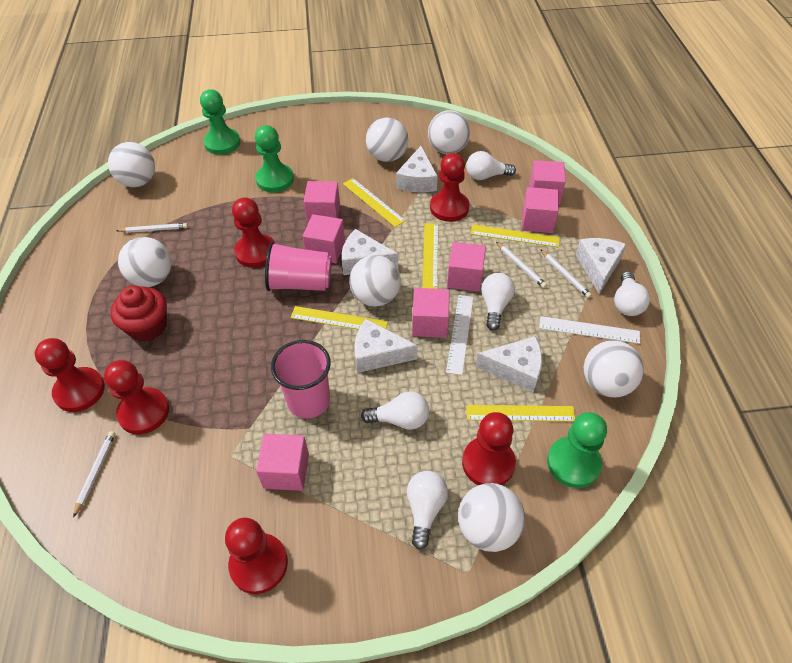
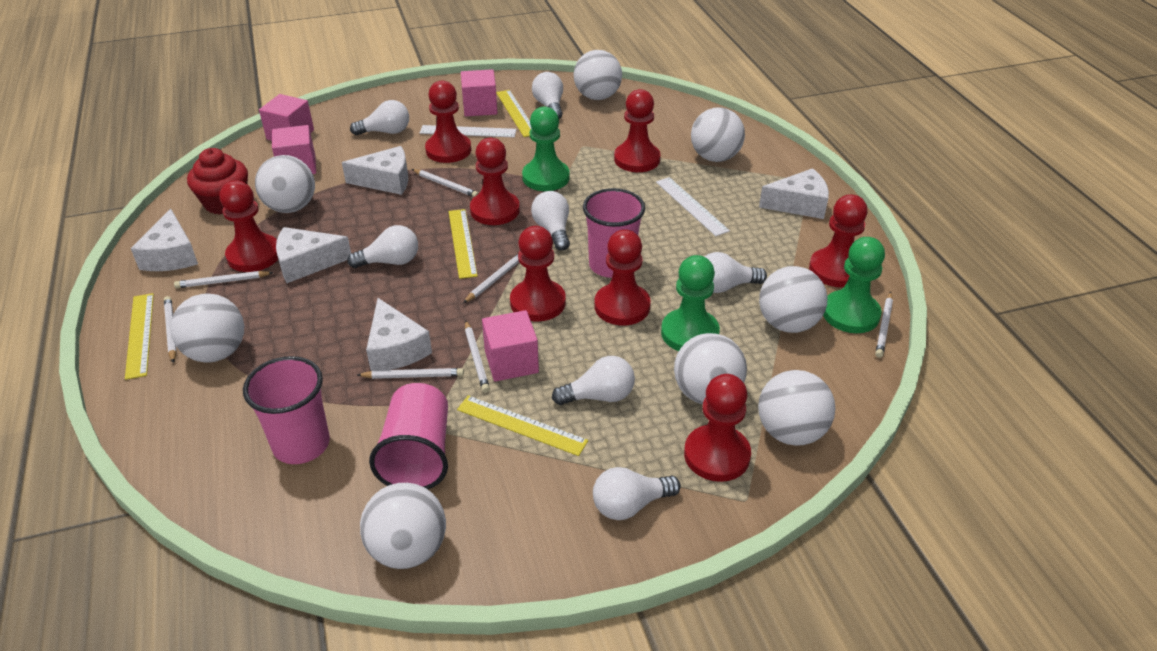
pink cube: [256,434,309,491] [303,214,345,263] [304,181,340,224] [412,288,450,338] [447,242,486,292] [522,187,559,233] [530,160,566,204] = 7 -> [259,94,314,141] [272,125,316,174] [461,69,497,116] [482,310,539,381] = 4
pink cup: [265,242,332,291] [271,340,331,419] = 2 -> [243,356,330,464] [369,383,448,489] [583,188,645,278] = 3
red pawn: [35,338,105,412] [104,360,169,435] [225,518,288,594] [232,197,275,268] [430,153,470,222] [462,412,516,485] = 6 -> [219,181,278,272] [425,81,471,163] [470,138,520,225] [510,226,566,321] [595,229,651,325] [614,89,661,172] [684,374,751,482] [809,194,868,287] = 8
white ball: [108,142,155,187] [118,237,171,287] [349,255,401,307] [366,118,408,162] [428,110,470,154] [458,483,525,552] [584,340,643,398] = 7 -> [170,294,244,363] [255,155,315,213] [360,483,446,569] [574,50,622,100] [674,333,747,404] [691,107,745,162] [758,370,835,446] [759,266,828,333] = 8
white light bulb: [361,391,429,430] [407,471,448,550] [466,151,516,180] [481,273,515,330] [614,271,650,316] = 5 -> [347,225,418,268] [350,100,409,135] [531,191,570,251] [532,72,563,119] [552,356,635,405] [593,467,681,520] [704,252,767,293] = 7
white pencil: [73,431,116,518] [116,223,188,233] [496,242,547,288] [540,249,592,298] = 4 -> [164,296,177,363] [174,271,274,288] [357,368,464,379] [412,169,479,197] [463,254,519,303] [465,321,490,393] [875,292,893,358] = 7
yellow ruler: [290,306,388,330] [343,178,406,227] [423,223,438,289] [466,405,575,422] [471,224,560,247] = 5 -> [125,293,154,380] [448,209,478,279] [457,395,588,456] [496,90,532,137] = 4

